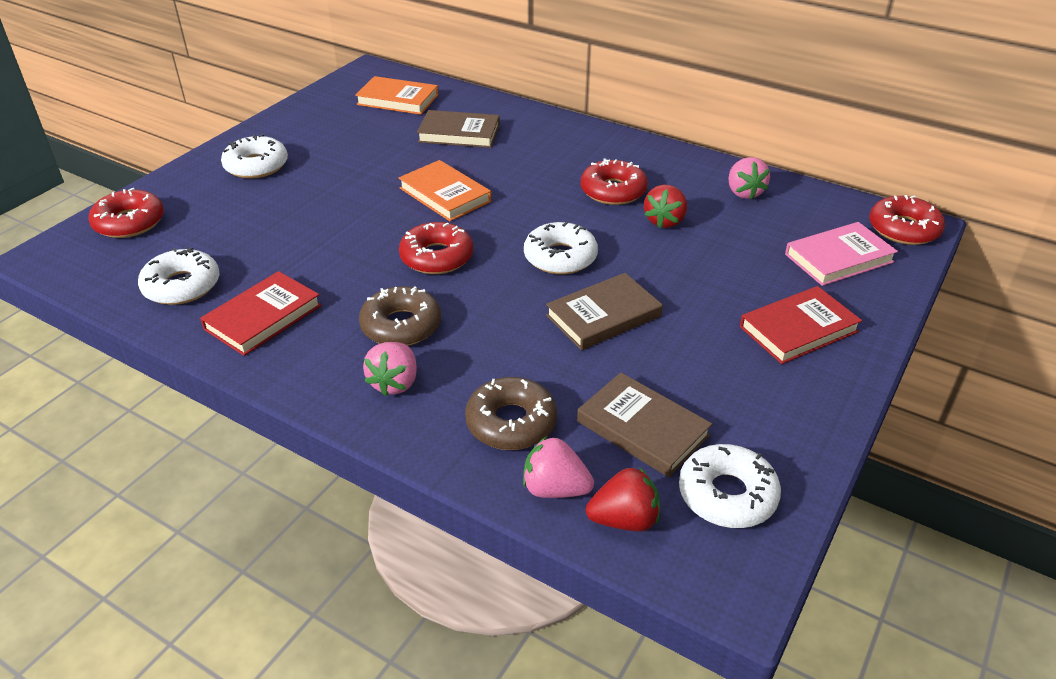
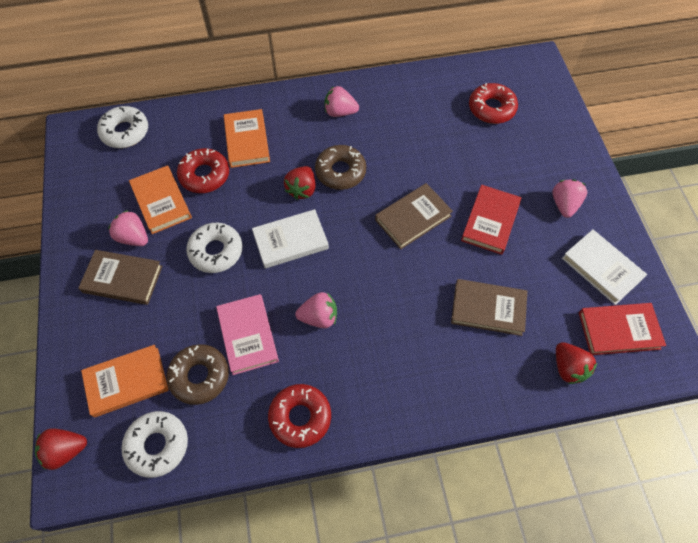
orange book: [355,76,438,115] [399,160,491,221] = 2 -> [81,345,169,418] [129,165,192,234] [224,109,270,168] = 3
pink strawberry: [363,342,417,396] [523,437,594,498] [728,157,770,200] = 3 -> [108,210,148,246] [295,292,337,328] [325,86,359,117] [552,179,587,218] = 4
red donut: [88,188,164,238] [399,222,473,274] [581,158,648,205] [869,195,945,245] = 4 -> [177,148,229,193] [268,384,331,448] [469,83,518,124] = 3
red strawberry: [586,467,660,532] [644,185,687,228] = 2 -> [35,428,87,470] [284,166,316,200] [556,342,597,384] = 3
white book: none = 0 -> [252,209,329,268] [562,229,647,305] = 2
white donut: [138,247,220,305] [221,134,288,179] [524,222,598,275] [679,444,781,528] = 4 -> [97,106,148,148] [121,411,188,478] [186,223,242,273] = 3

